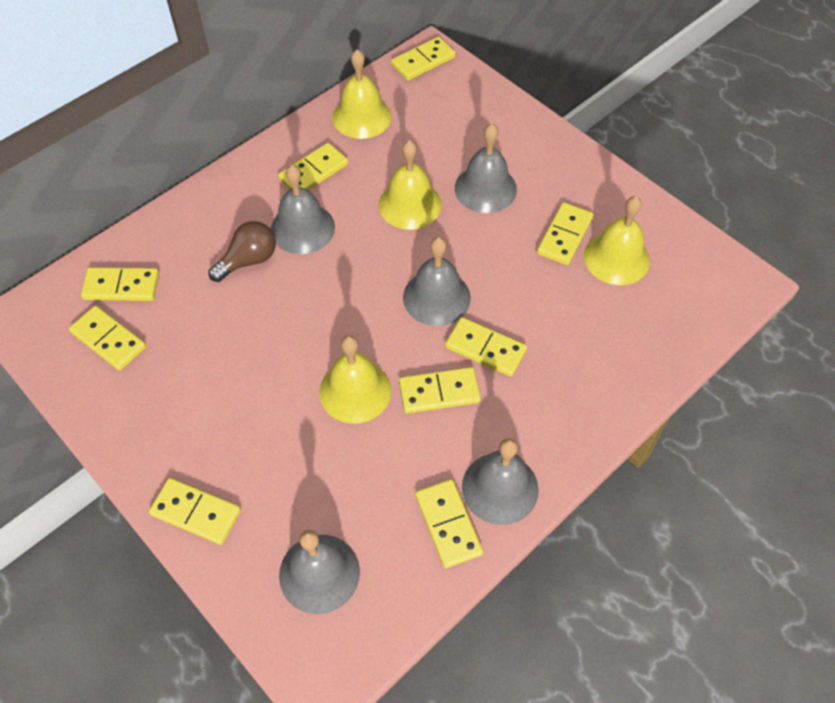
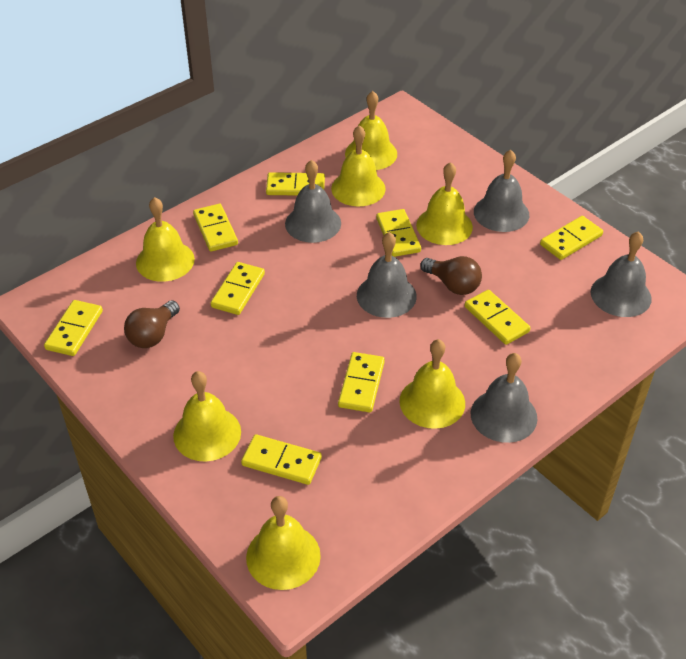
brown light bulb: [208,221,276,282] = 1 -> [124,300,180,348] [420,256,482,295] = 2
yellow bell: [319,335,391,424] [333,49,392,139] [379,140,442,230] [584,196,650,285] = 4 -> [136,197,195,282] [173,371,241,461] [246,496,321,590] [331,125,386,206] [345,91,397,170] [400,339,465,429] [416,162,473,245] = 7

